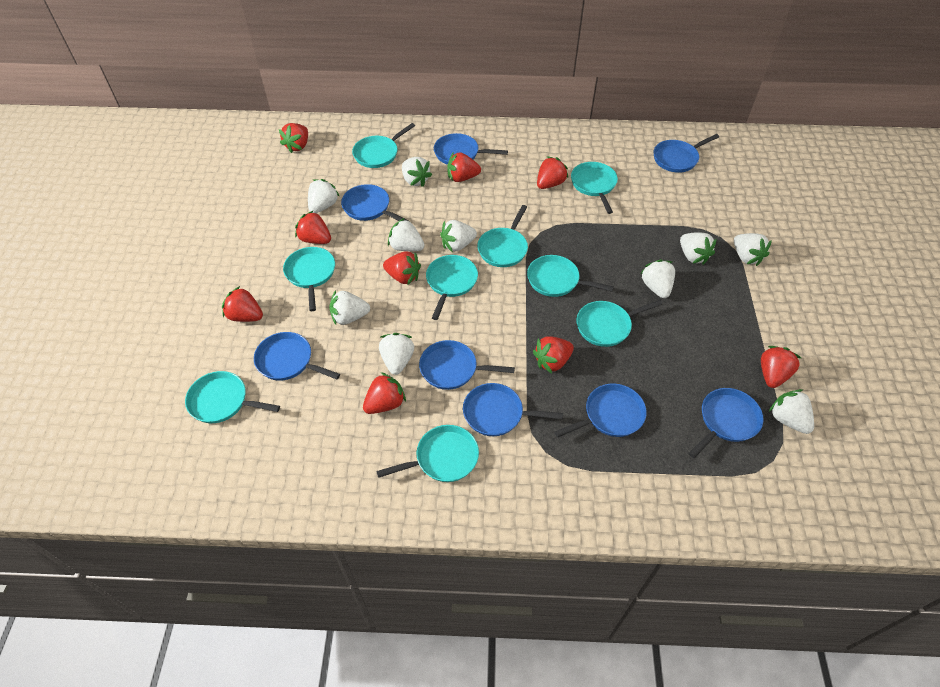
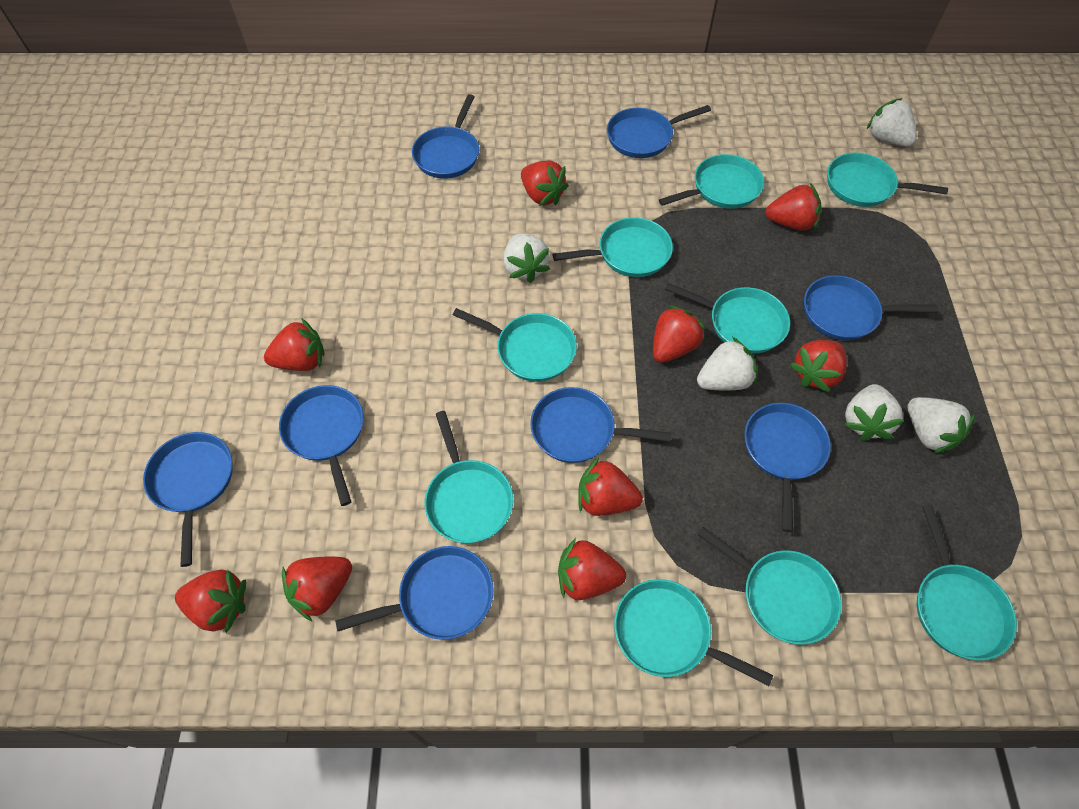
white strawberry: [308,179,340,213] [329,290,370,325] [379,333,414,375] [388,218,425,251] [402,157,432,187] [440,220,477,252] [640,260,675,298] [680,232,717,265] [734,233,772,266] [769,389,814,434] = 10 -> [504,233,550,283] [697,337,757,391] [844,384,904,441] [867,98,917,146] [908,397,976,453] = 5

